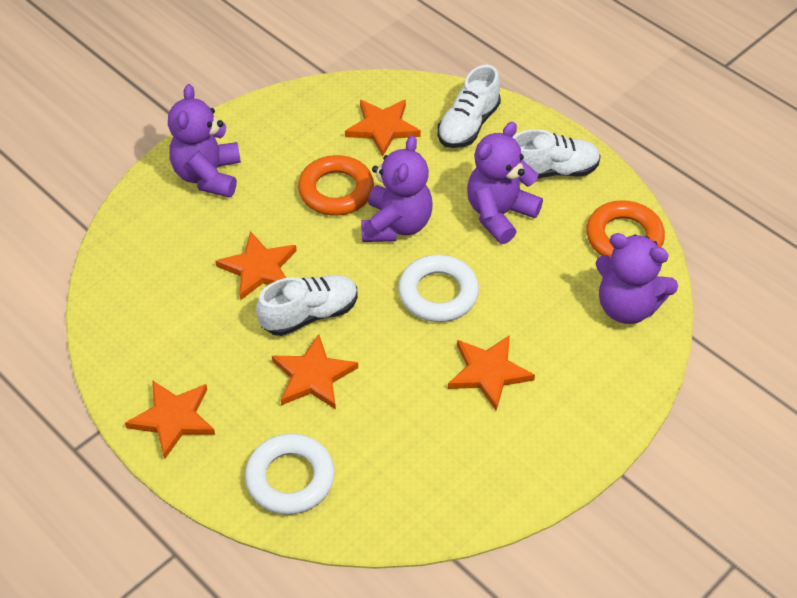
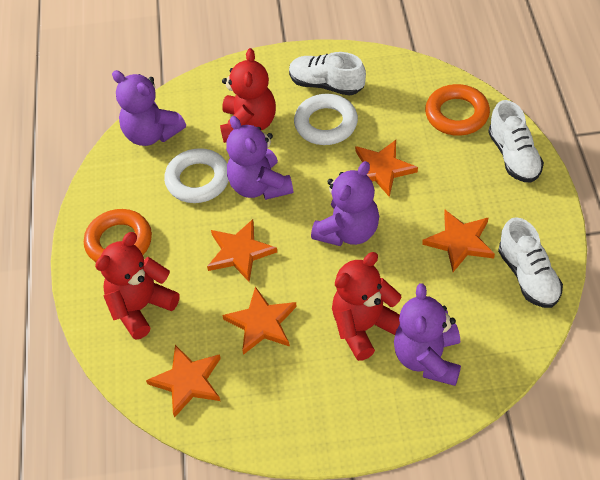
red teddy bear: none = 0 -> [95,232,180,340] [220,48,276,143] [332,252,401,361] = 3

